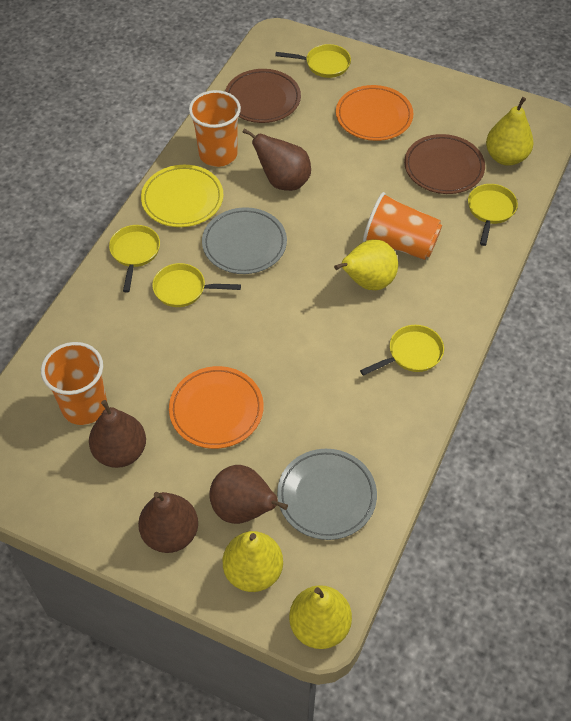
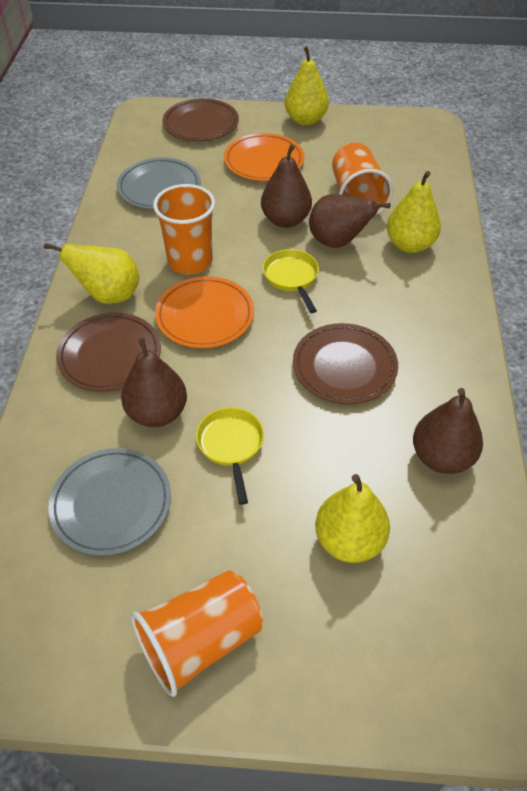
brown plate: [225,69,301,123] [404,134,485,194] = 2 -> [56,313,161,392] [163,98,239,141] [293,323,398,404] = 3
yellow pan: [109,225,160,293] [152,263,241,307] [275,44,351,78] [360,325,444,376] [468,184,518,246] = 5 -> [196,407,264,505] [263,249,319,313] = 2
yellow plate: [141,165,223,227] = 1 -> none = 0

